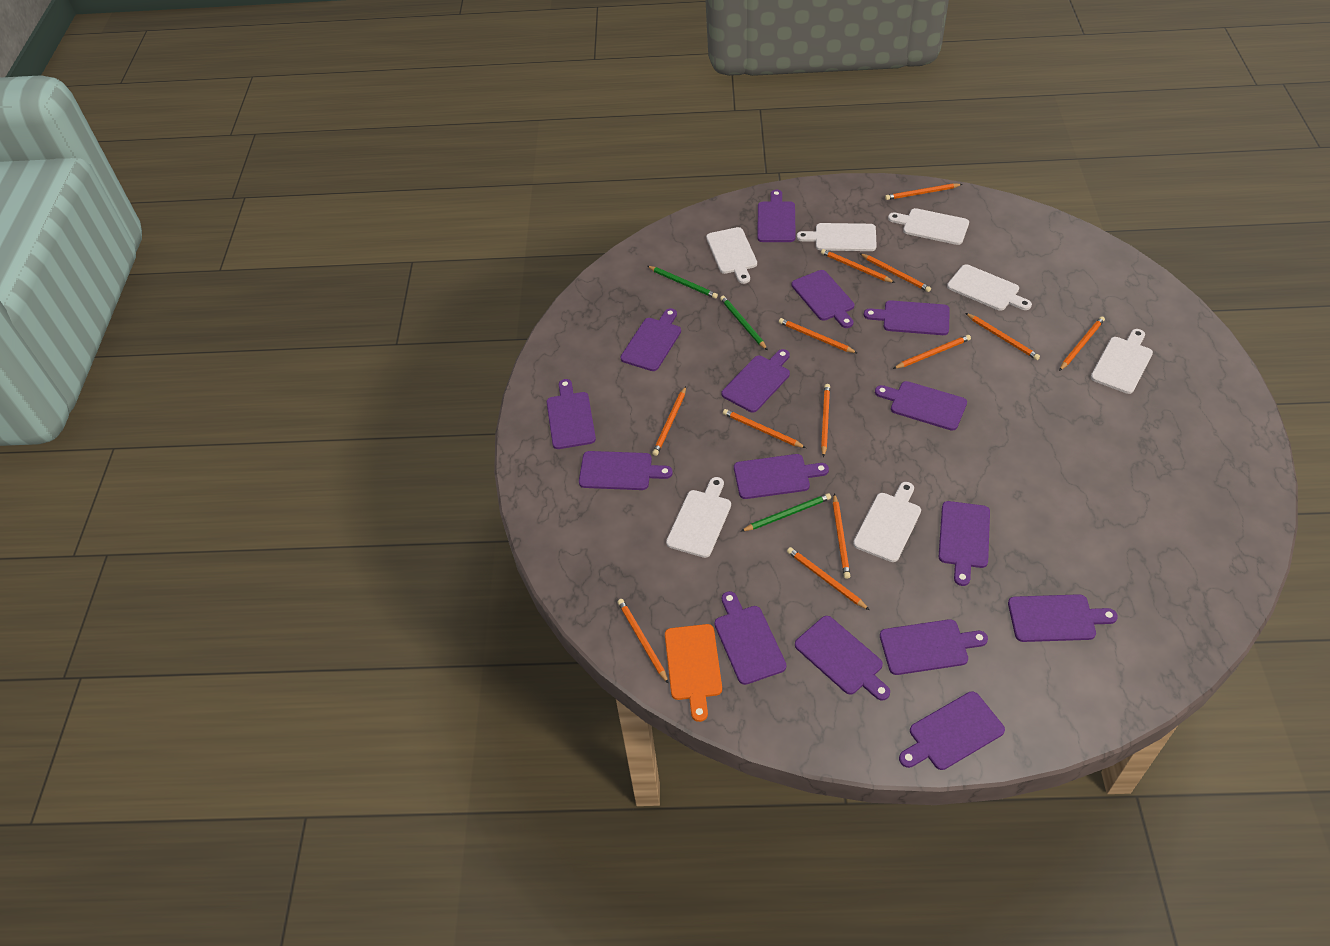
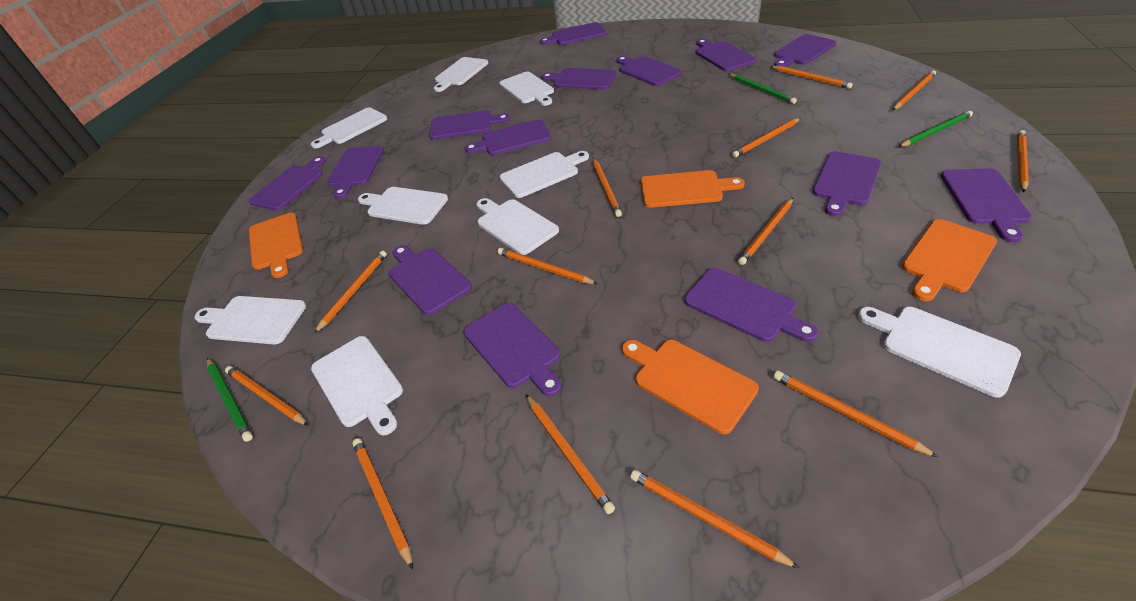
orange cutting board: [665,624,722,722] = 1 -> [249,213,303,278] [622,340,759,434] [641,170,745,208] [902,219,997,301] = 4
purple cutting board: [547,379,596,449] [579,451,673,490] [621,308,681,371] [714,591,787,685] [721,349,790,413] [734,454,829,499] [757,190,796,242] [792,270,854,328] [795,616,890,701] [864,300,950,335] [875,381,967,431] [880,619,988,675] [899,691,1005,770] [939,501,990,586] [1008,594,1118,642] = 15 -> [249,156,326,211] [327,146,384,199] [389,245,472,315] [429,110,510,140] [464,303,562,396] [465,119,551,155] [540,22,607,45] [542,68,616,90] [616,56,682,86] [684,268,818,342] [696,39,756,71] [774,34,836,67] [813,151,881,216] [941,168,1032,242] = 14
white cutting board: [666,477,731,558] [706,227,757,284] [797,223,877,251] [853,482,921,562] [888,208,969,245] [947,264,1032,311] [1091,329,1153,394] = 7 -> [195,296,306,345] [311,107,387,148] [311,336,403,435] [358,187,448,225] [434,57,488,92] [476,198,559,255] [499,72,554,106] [499,151,589,198] [858,307,1021,397] = 9

